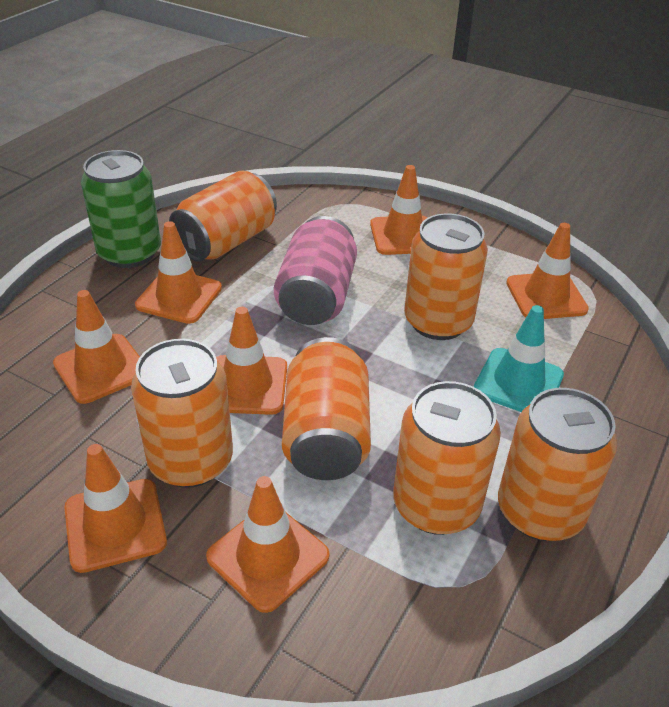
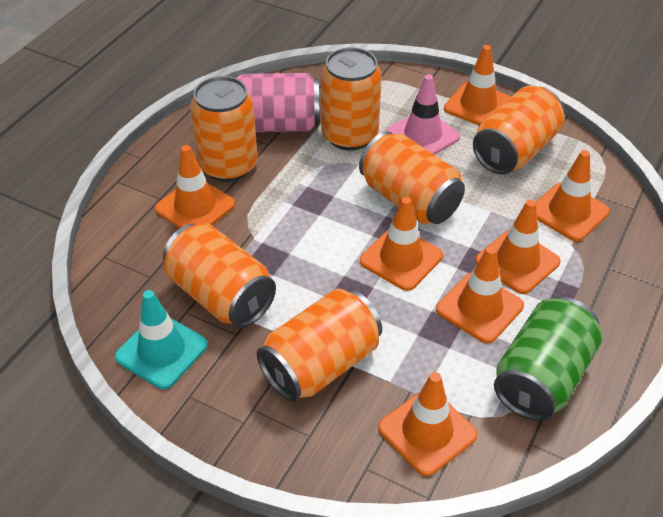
pink traffic cone: none = 0 -> [386,74,460,155] = 1

